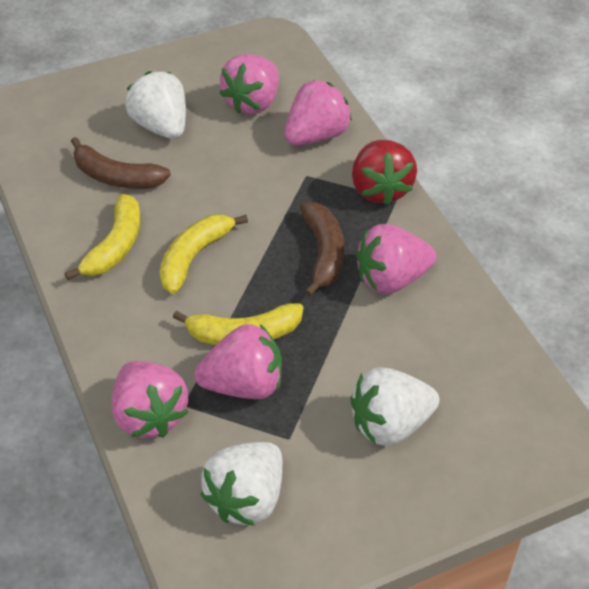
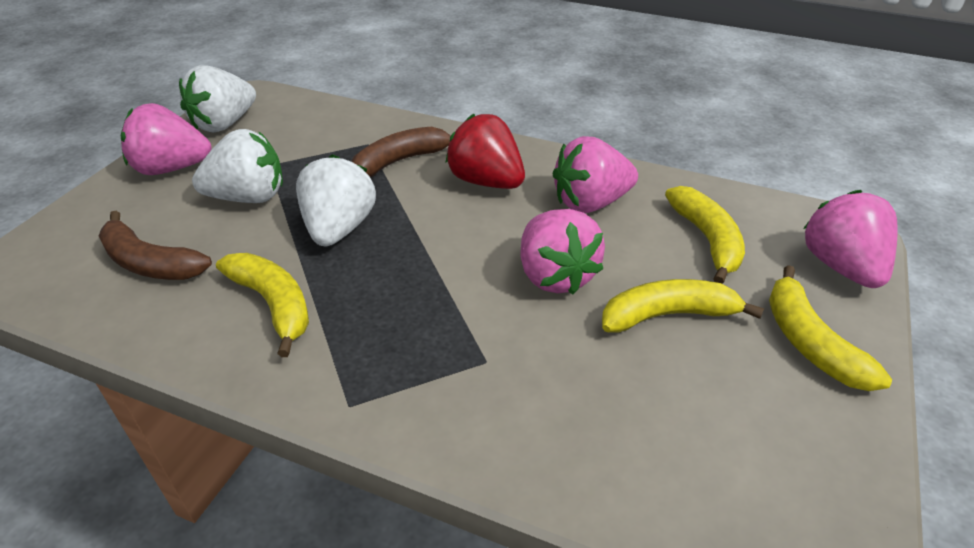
pink strawberry: [112,361,188,438] [194,324,282,399] [219,54,279,114] [285,80,352,146] [356,224,436,294] = 5 -> [120,103,212,175] [520,209,605,295] [553,136,638,213] [803,190,897,288] = 4
yellow banana: [65,194,140,280] [159,214,248,294] [173,303,303,345] = 3 -> [216,253,309,357] [602,279,764,333] [665,186,745,284] [769,265,892,391] = 4

